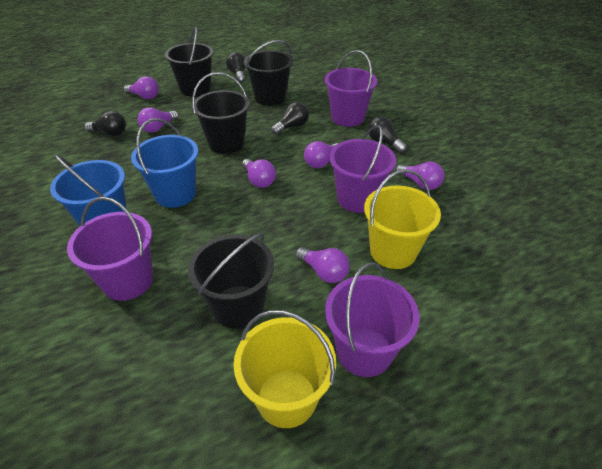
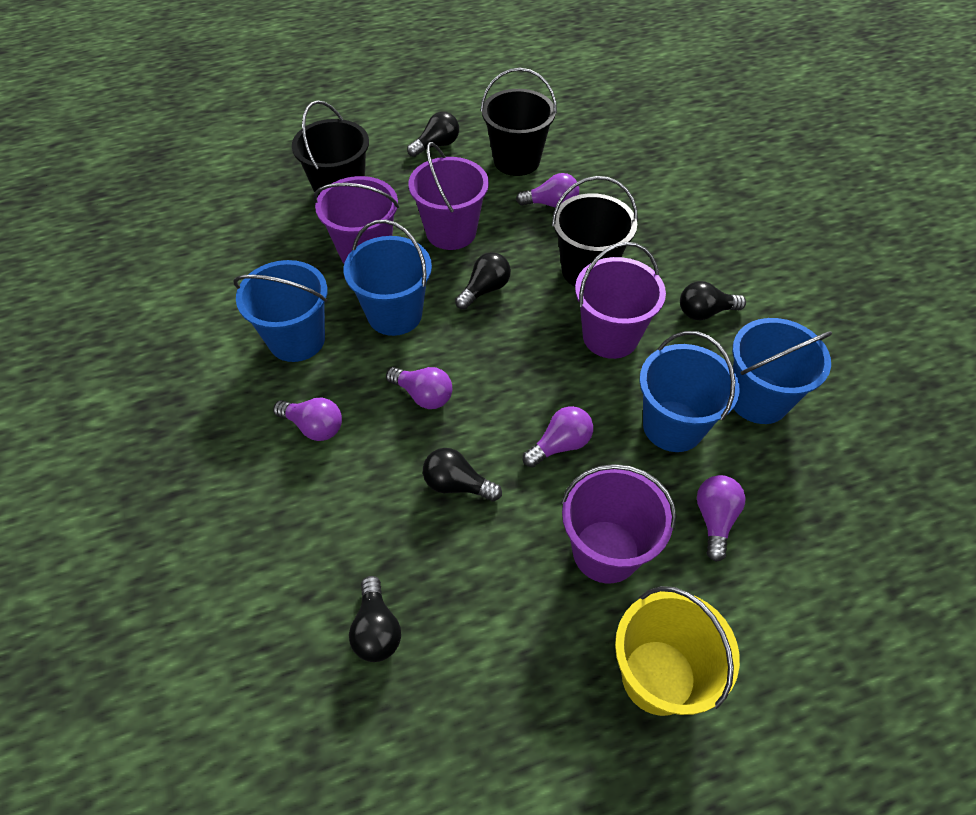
black bucket: [165,27,214,97] [188,233,274,328] [192,72,250,154] [244,40,293,106] = 4 -> [292,100,369,198] [481,68,557,176] [552,176,638,286] = 3
black light bulb: [84,111,126,136] [226,52,245,83] [271,102,309,135] [368,117,407,153] = 4 -> [349,576,401,662] [407,112,459,157] [423,448,502,502] [455,252,511,310] [680,281,746,320] = 5
blue bucket: [50,154,127,226] [131,118,198,208] = 2 -> [233,260,327,362] [344,220,432,336] [640,331,740,452] [732,318,832,424] = 4
purple light bulb: [124,76,159,99] [138,107,179,132] [242,159,276,188] [295,247,350,283] [304,141,338,168] [395,162,444,190] = 6 -> [273,398,342,441] [386,367,452,409] [516,173,579,208] [523,406,593,468] [697,475,745,562] = 5
yellow bucket: [234,310,336,428] [364,169,441,269] = 2 -> [615,586,740,716] = 1

